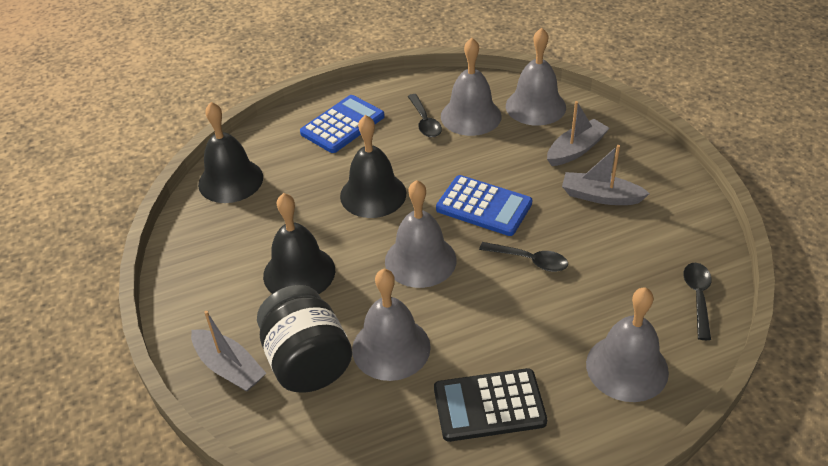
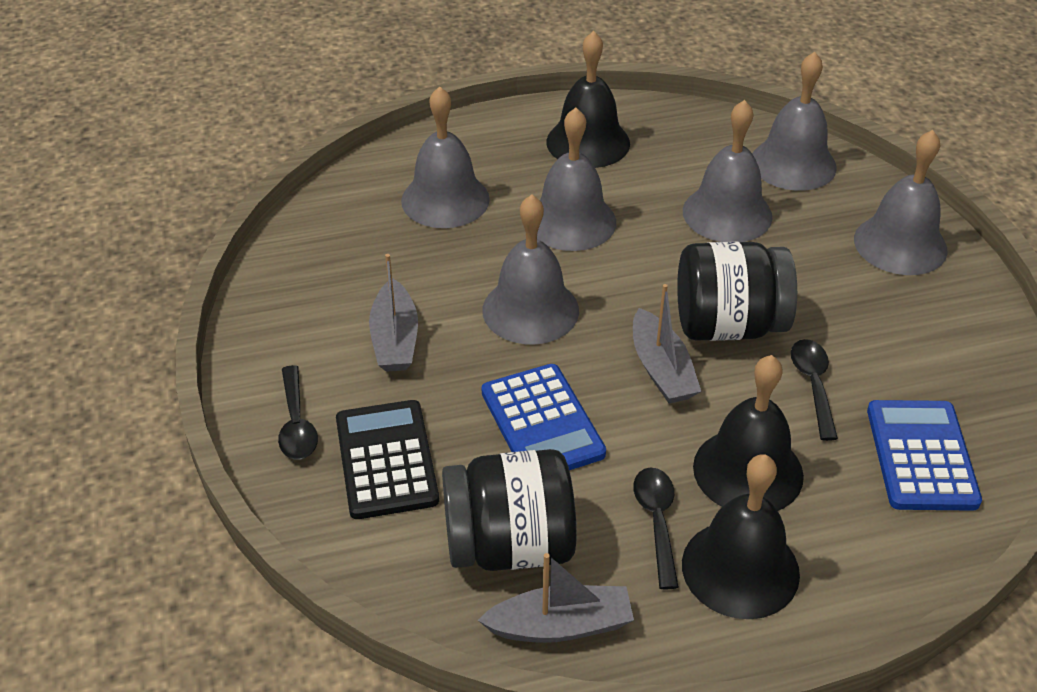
black jar: [257,285,352,393] = 1 -> [442,449,577,571] [677,242,797,341] = 2
grey bell: [352,269,431,381] [385,180,456,288] [441,38,501,136] [506,28,566,126] [586,287,669,402] = 5 -> [401,86,490,228] [482,195,579,344] [537,108,616,251] [683,100,772,242] [752,52,837,191] [854,130,948,275] = 6

